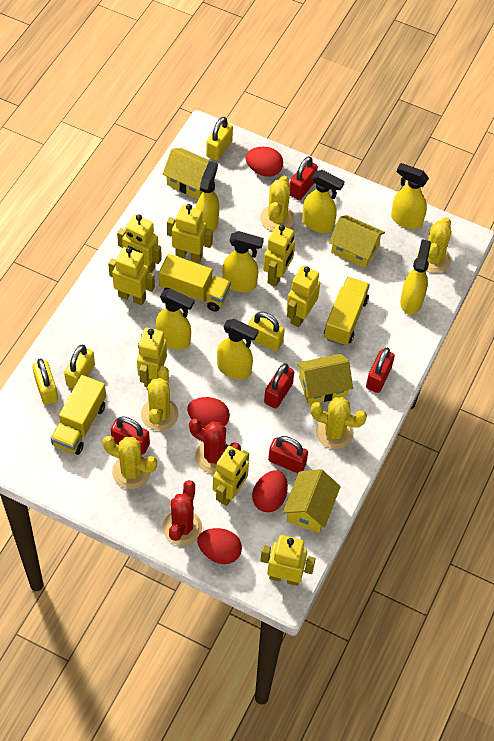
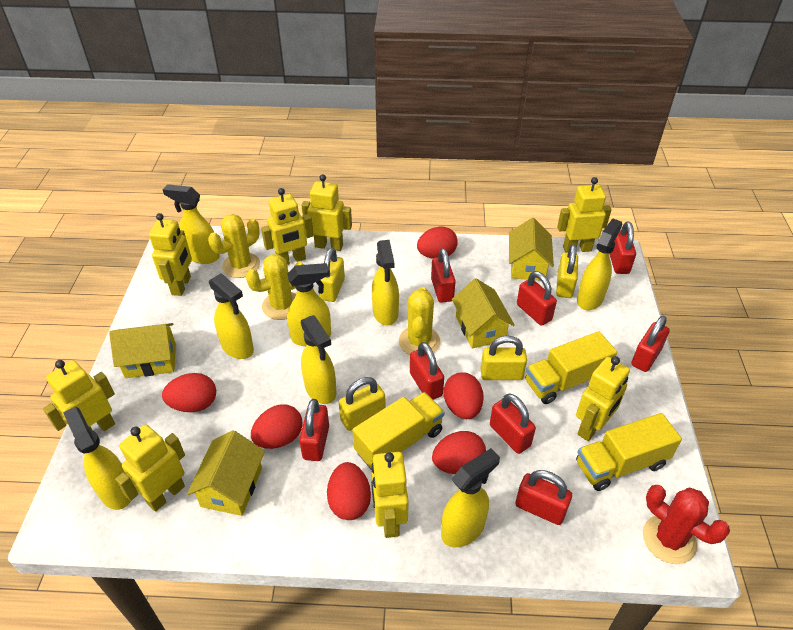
red cactus: [163,480,202,546] [189,419,241,474] = 2 -> [643,485,730,564] = 1
red egg: [187,397,230,429] [197,528,242,564] [245,147,283,177] [252,470,288,512] = 4 -> [162,373,216,412] [251,404,303,449] [327,462,371,520] [417,227,458,259] [432,431,486,474] [444,372,484,419] = 6
red padlock: [111,416,150,455] [264,363,294,409] [268,436,308,473] [290,156,318,200] [366,348,395,393] = 5 -> [299,399,329,461] [410,342,444,400] [431,248,456,303] [490,393,536,454] [515,470,572,525] [517,271,557,326] [609,221,636,274] [631,316,670,372] = 8
yellow cactus: [103,436,157,489] [141,366,179,431] [260,176,295,232] [311,397,367,449] [416,217,451,273] = 5 -> [208,214,260,278] [246,254,304,320] [399,287,440,355] = 3
yellow spray bottle: [156,289,194,350] [196,161,219,233] [217,319,259,379] [223,231,264,292] [302,170,345,233] [391,163,429,229] [400,239,431,315] = 7 -> [63,406,131,510] [163,184,220,264] [209,273,254,359] [287,263,331,346] [301,315,337,404] [372,240,399,325] [441,448,500,547] [577,218,622,310] = 8

